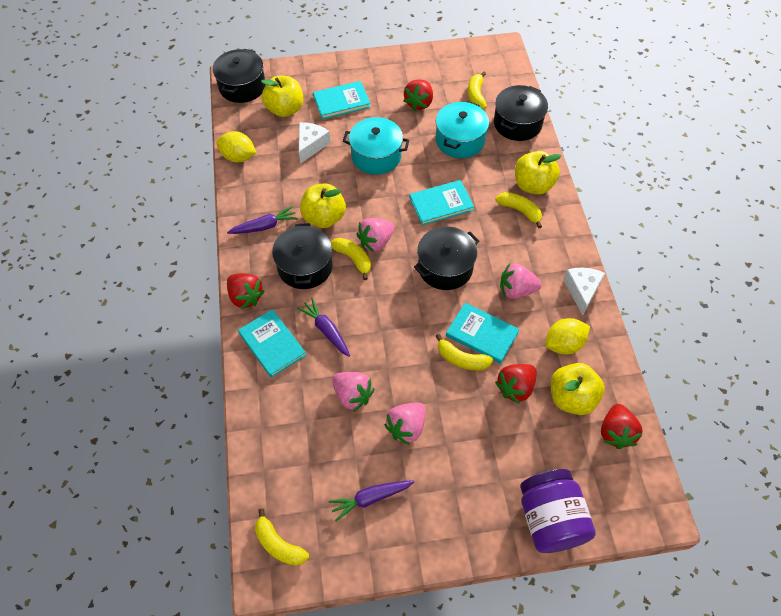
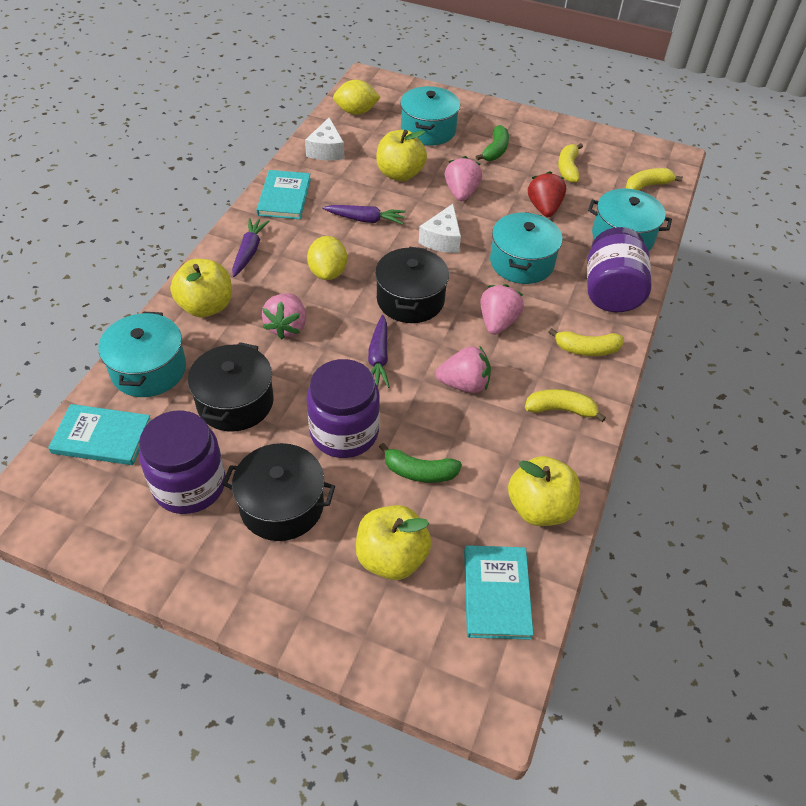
black pot: [212,49,266,103] [272,223,333,289] [414,227,479,290] [494,85,548,141] = 4 -> [188,342,274,431] [222,443,335,541] [375,247,449,323] = 3
green banana: none = 0 -> [379,443,462,483] [476,125,509,161] = 2
purple jar: [520,469,596,553] = 1 -> [139,410,226,514] [307,359,380,458] [587,227,651,312] = 3
red strawberry: [227,273,265,309] [404,80,433,111] [495,364,536,404] [601,404,643,449] = 4 -> [528,171,566,217] = 1
turquoise book: [238,309,306,378] [313,81,371,119] [410,180,474,225] [446,302,520,364] = 4 -> [48,404,151,465] [256,170,311,219] [464,545,534,640] = 3
turquoise pot: [343,117,409,175] [436,101,489,158] = 2 -> [98,311,186,397] [400,86,460,146] [490,212,562,284] [588,189,672,251] = 4
yellow banana: [255,509,309,566] [331,238,371,280] [436,334,493,371] [468,72,487,109] [495,192,542,229] = 5 -> [525,389,606,422] [548,328,624,356] [558,143,583,183] [626,168,683,190] = 4

